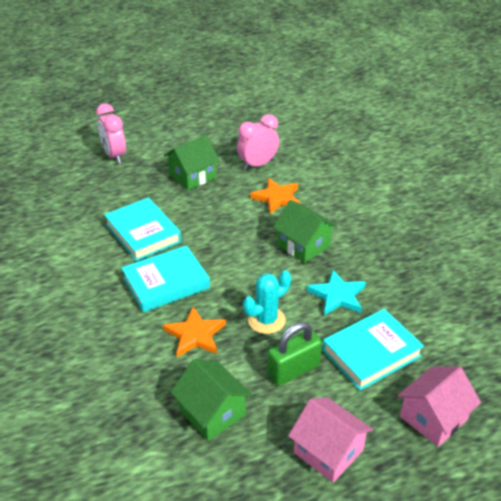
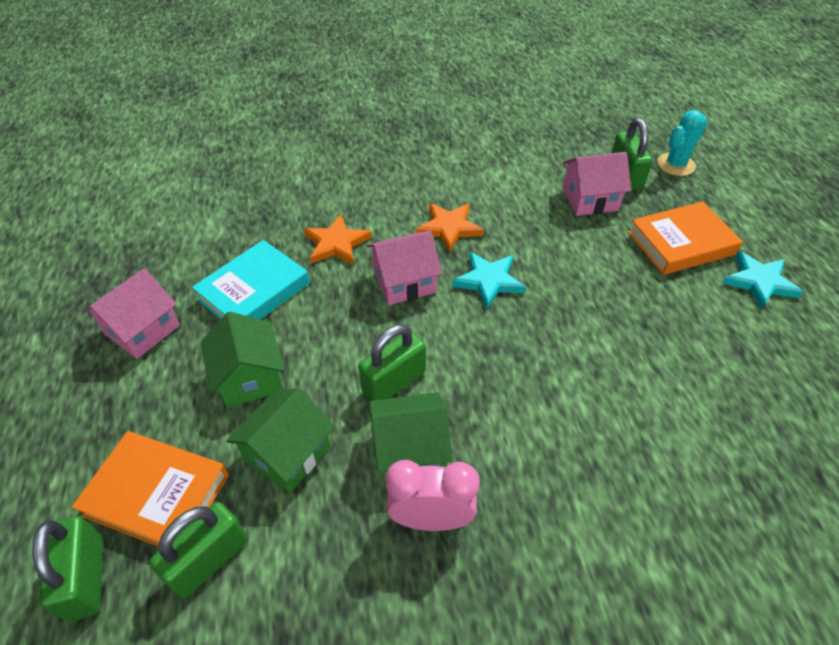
green padlock: [267,322,322,386] = 1 -> [32,516,103,622] [150,502,247,599] [358,324,426,401] [612,118,653,190] = 4
orange book: none = 0 -> [72,431,229,547] [628,202,743,275] = 2
pink clock: [96,103,126,164] [237,114,279,170] = 2 -> [385,460,480,531] = 1
pink house: [288,397,373,483] [397,367,481,447] = 2 -> [83,268,180,359] [367,231,442,305] [563,152,631,216] = 3
turquoise book: [104,197,182,261] [121,245,210,312] [322,309,424,391] = 3 -> [192,240,310,319] = 1
turquoise star: [307,270,366,315] = 1 -> [452,252,526,309] [722,251,803,310] = 2

